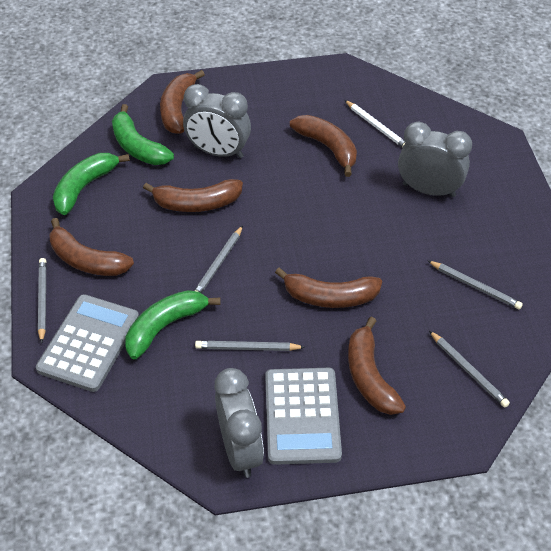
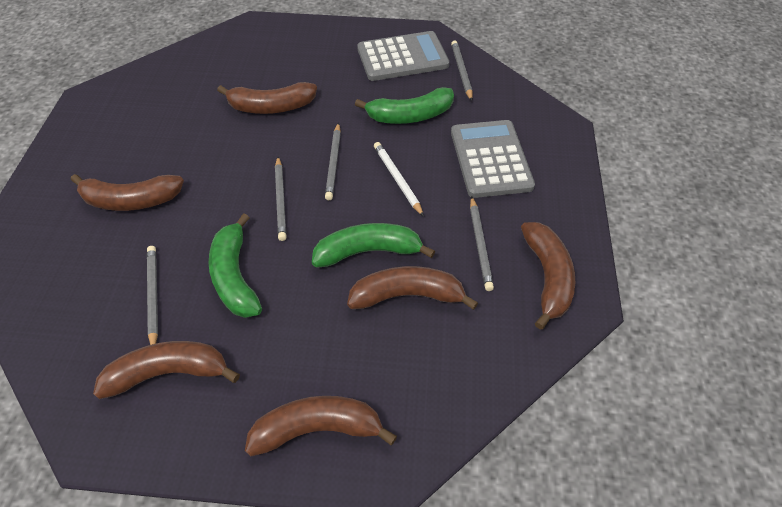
grey clock: [183,84,251,158] [214,368,264,478] [398,122,472,197] = 3 -> none = 0

